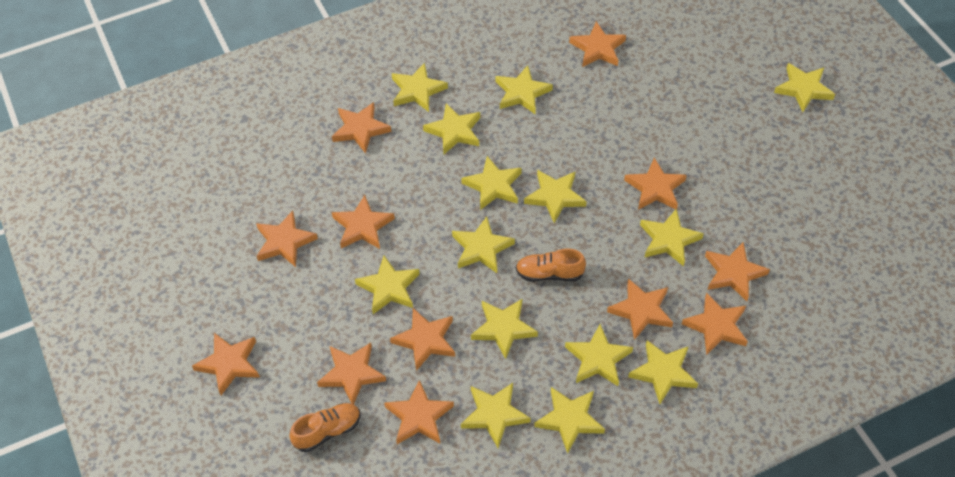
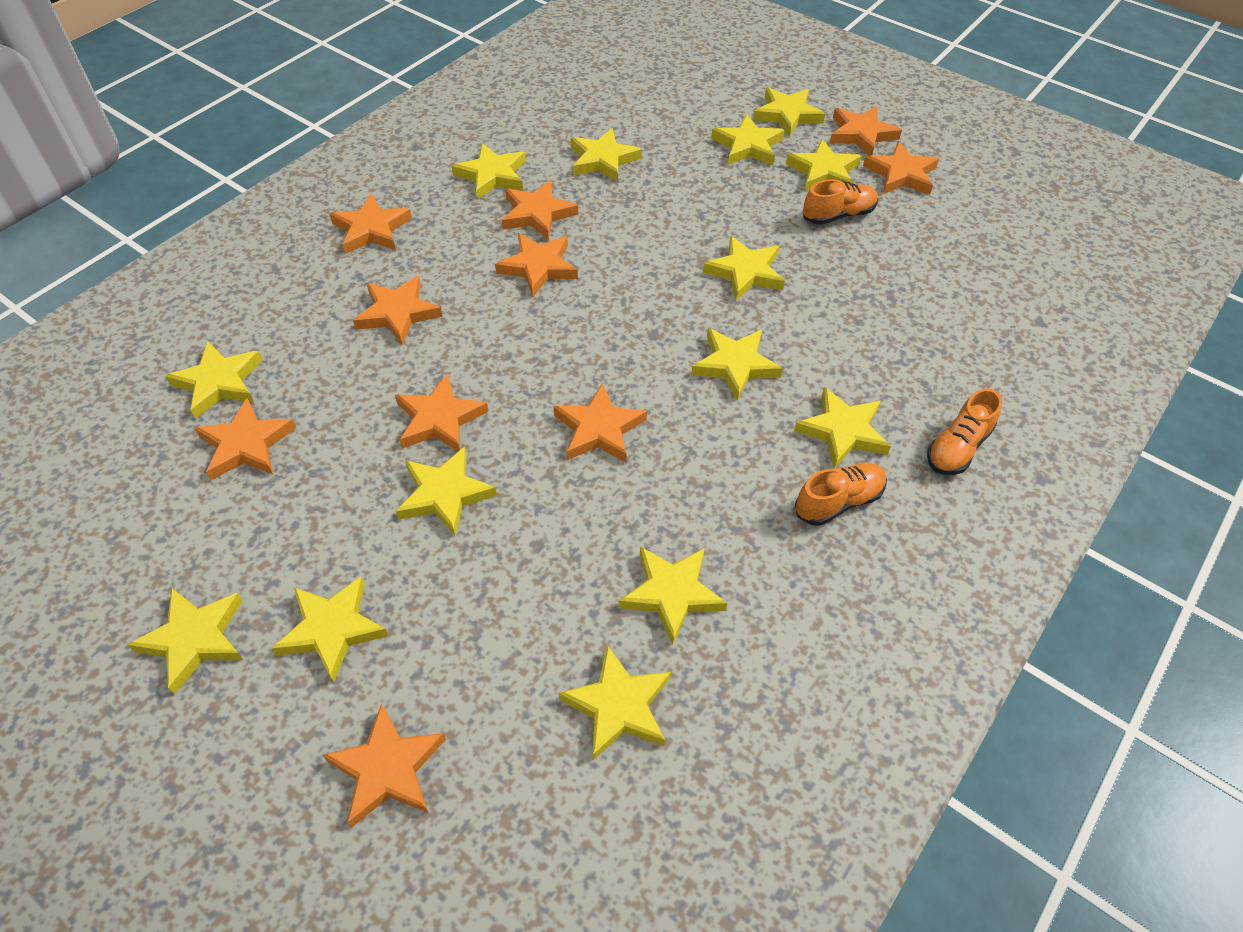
orange shoe: [289,403,361,452] [516,248,586,282] = 2 -> [795,463,887,526] [803,179,878,225] [927,388,1002,475] = 3
orange star: [192,333,260,395] [256,211,318,267] [317,343,386,404] [332,102,391,153] [332,195,395,249] [384,380,454,444] [390,308,455,371] [569,21,626,67] [607,278,673,340] [624,157,687,210] [682,292,748,355] [705,242,770,301] = 12 -> [194,398,296,480] [323,703,446,828] [330,194,412,254] [353,276,443,345] [395,374,489,452] [495,233,578,297] [502,180,578,240] [553,383,647,463] [830,106,902,155] [863,141,939,195] = 10

